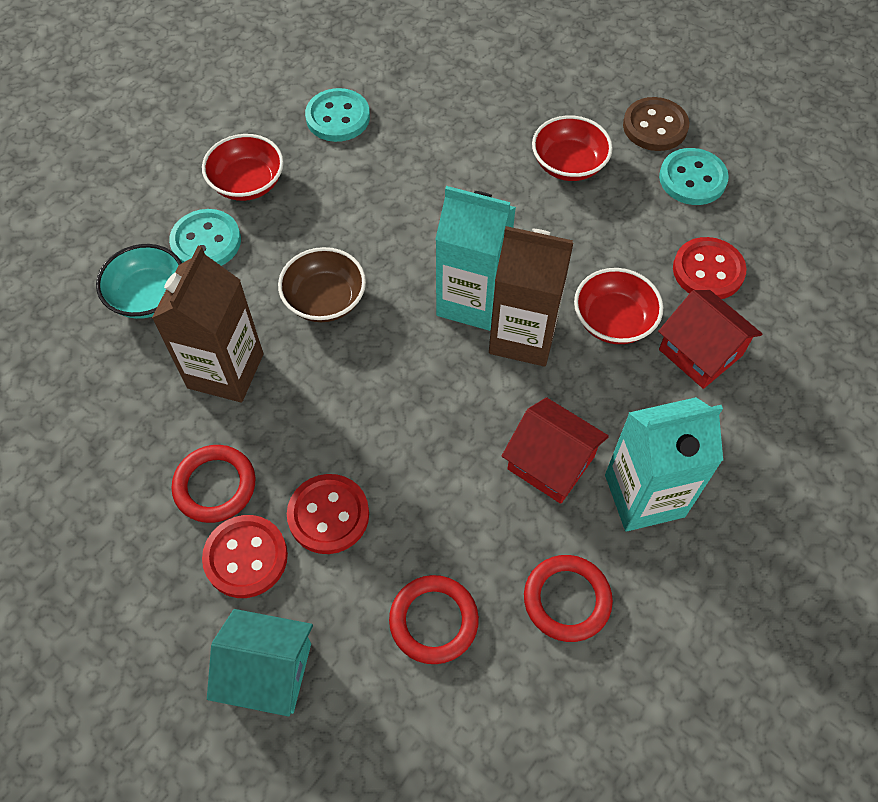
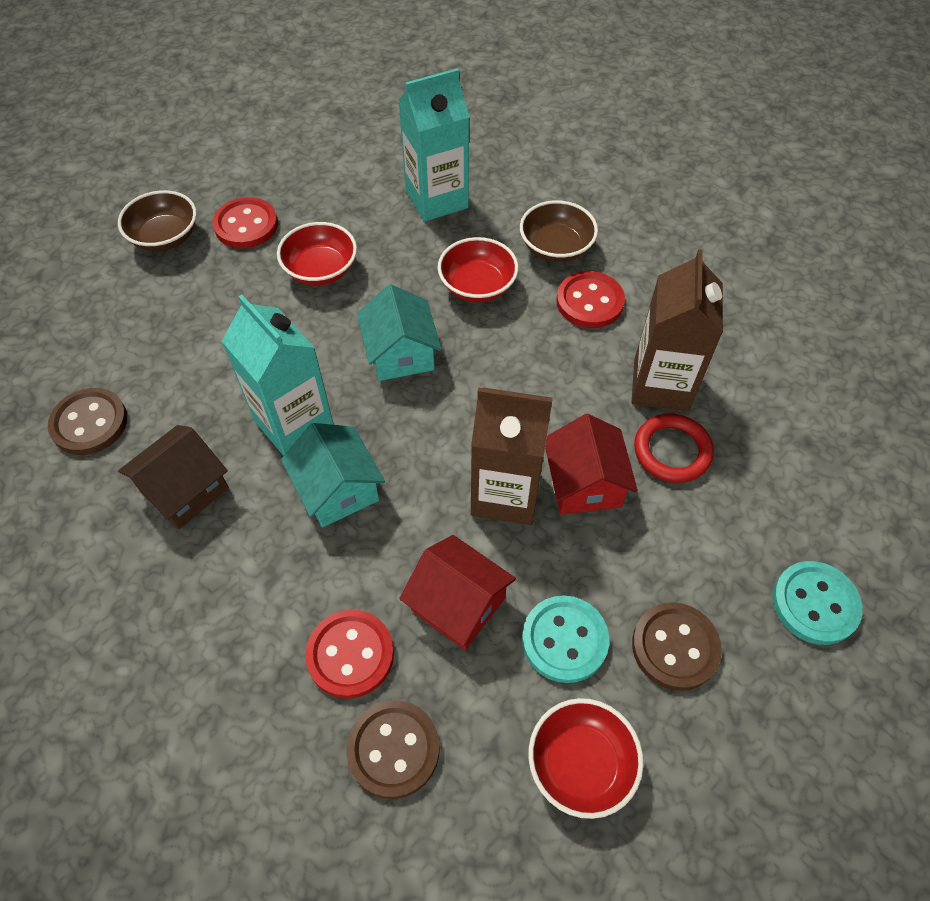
brown bowl: [278,247,366,322] = 1 -> [118,190,197,251] [520,200,598,262] = 2
brown button: [623,97,689,151] = 1 -> [48,388,127,455] [346,700,440,799] [632,602,722,691] = 3
brown house: none = 0 -> [118,425,229,529] = 1
red ring: [172,445,256,523] [389,575,479,664] [524,555,613,642] = 3 -> [634,414,714,483] = 1
turquoise bowl: [96,244,182,319] = 1 -> none = 0
turquoise button: [169,209,241,266] [305,88,370,142] [659,148,729,205] = 3 -> [522,595,609,683] [772,561,863,645] = 2
turquoise house: [207,609,313,716] = 1 -> [281,423,385,527] [357,284,442,381] = 2

